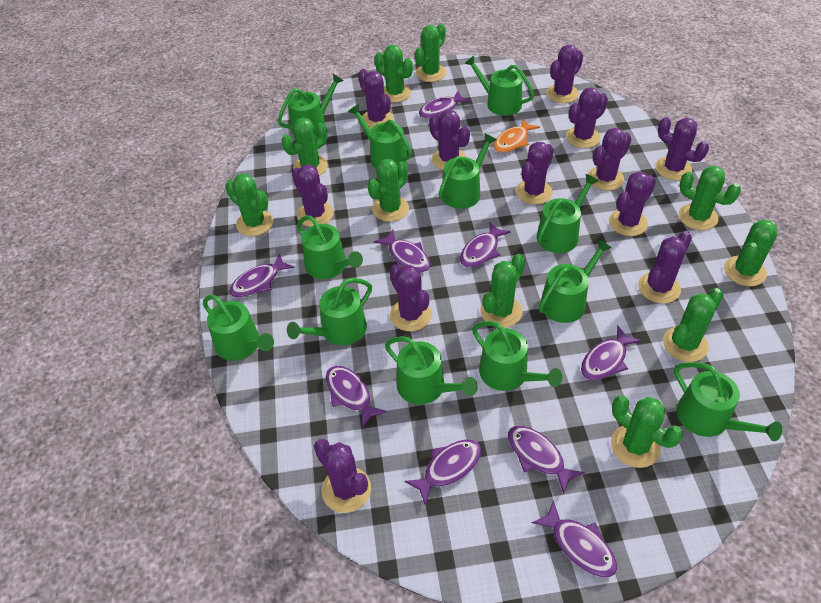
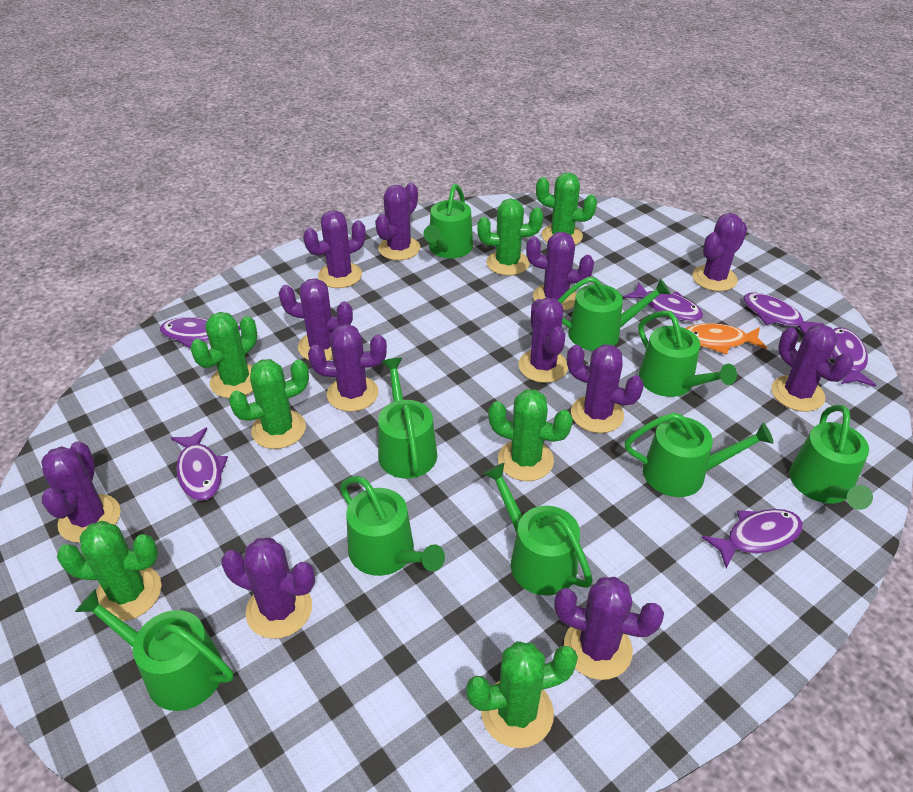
green cactus: [225,173,273,236] [282,118,328,176] [367,159,409,222] [374,45,413,103] [415,23,446,82] [480,254,525,328] [611,395,683,468] [663,288,723,362] [679,166,741,230] [724,220,777,286] = 10 -> [57,521,162,621] [190,312,257,398] [229,359,309,449] [466,641,578,748] [477,199,543,276] [488,389,573,481] [536,173,597,245] = 7
green watering can: [203,295,274,361] [278,74,344,137] [287,278,372,345] [297,215,363,279] [348,104,412,168] [385,336,478,405] [439,133,497,209] [464,55,534,116] [472,321,562,391] [537,174,599,253] [539,239,612,323] [674,362,782,441] = 12 -> [75,589,233,711] [340,476,445,576] [378,358,437,479] [423,184,473,258] [483,463,593,596] [557,277,671,351] [625,413,773,497] [638,311,737,397] [790,405,873,510] = 9
purple fish: [229,253,295,297] [326,366,387,429] [374,230,430,272] [405,440,481,505] [419,91,471,118] [460,222,511,268] [508,426,585,494] [532,500,617,577] [581,325,642,380] = 9 -> [160,317,241,348] [171,427,228,501] [624,282,703,322] [702,509,803,568] [743,293,824,335] [831,327,876,387] = 6

